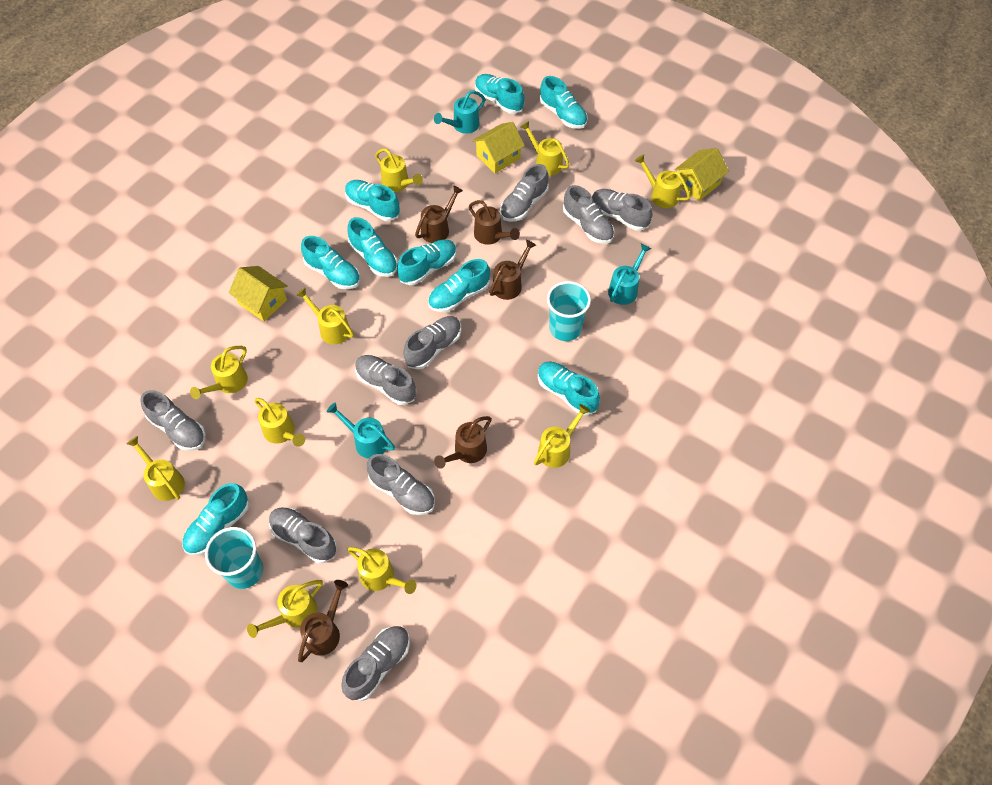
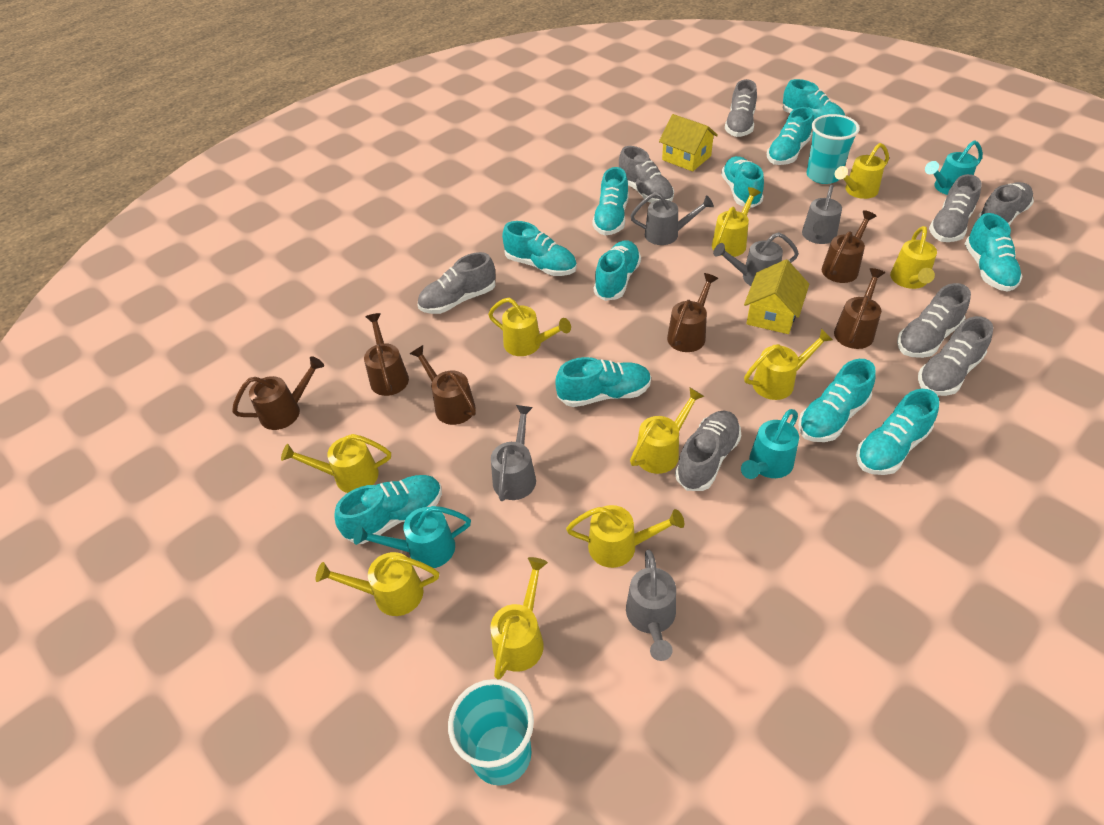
brown watering can: [298,580,348,662] [415,185,463,243] [434,416,492,469] [469,200,520,245] [489,240,536,300] = 5 -> [232,356,324,430] [364,313,409,396] [410,345,476,425] [667,273,718,352] [822,210,876,283] [834,268,885,349] = 6
grey shoe: [140,390,206,451] [269,508,337,563] [341,626,410,701] [355,355,417,405] [367,454,435,515] [403,316,461,370] [500,164,549,221] [563,185,614,244] [592,189,653,231] = 9 -> [418,252,496,314] [619,146,674,203] [675,410,741,491] [725,79,757,137] [897,283,971,358] [918,316,993,396] [929,174,982,242] [977,182,1034,226] = 8
grey watering can: none = 0 -> [491,405,536,501] [626,550,676,661] [630,192,714,245] [713,232,799,286] [802,185,842,244] = 5
turquoise shoe: [182,483,249,555] [301,236,360,289] [345,180,400,221] [347,217,398,277] [397,240,457,285] [428,259,490,312] [475,74,524,114] [538,362,600,416] [540,76,588,129] = 9 -> [334,475,442,544] [502,221,577,276] [556,357,651,407] [592,167,629,235] [594,240,641,301] [721,156,764,208] [767,107,813,165] [782,79,845,121] [798,359,876,442] [856,389,939,475] [965,213,1023,292] = 11
yellow house: [229,266,288,322] [472,122,525,173] [675,148,729,201] = 3 -> [659,114,718,171] [744,260,809,334] = 2

